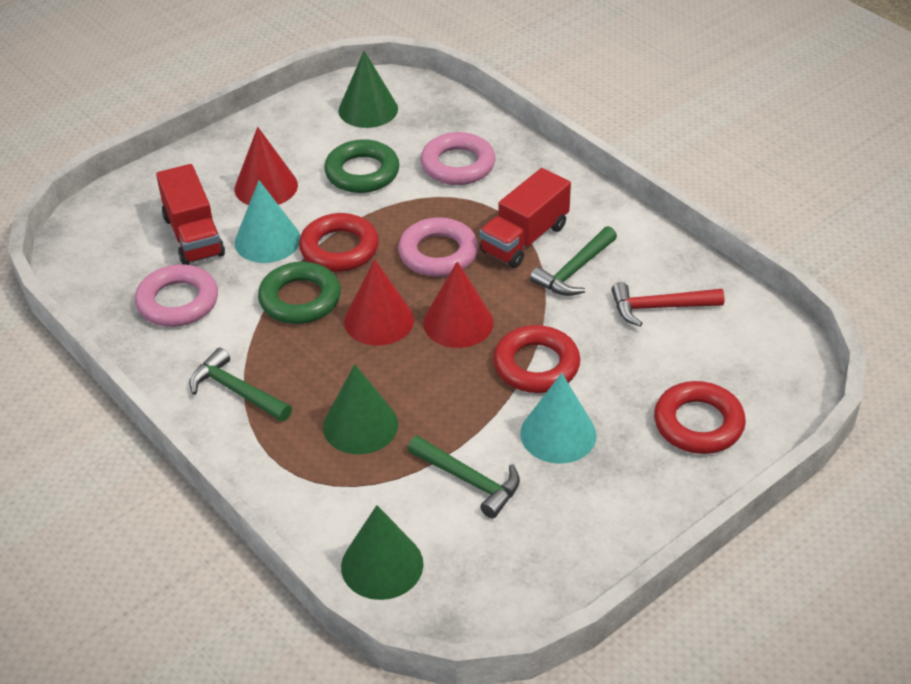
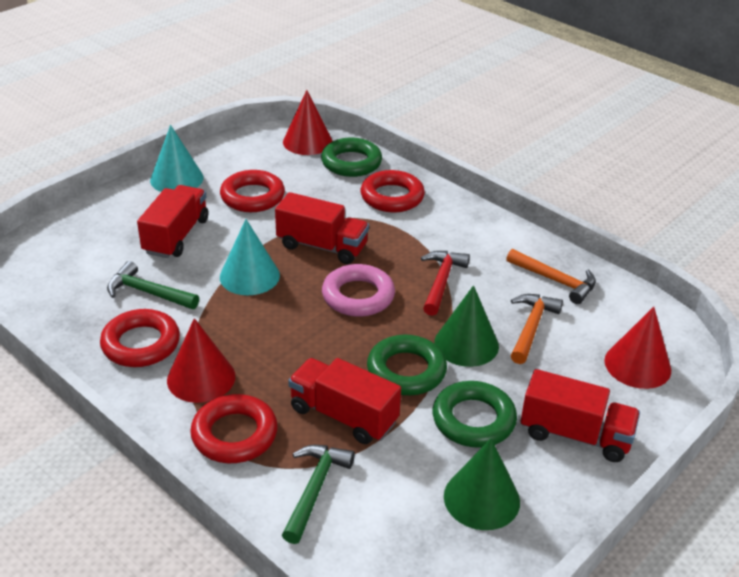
green cone: [323,364,398,454] [338,51,398,128] [341,505,424,600] = 3 -> [434,285,499,367] [444,438,520,530] = 2
green hammer: [189,348,292,422] [407,436,520,518] [530,226,617,296] = 3 -> [107,261,199,309] [282,445,355,544] = 2
green ring: [258,262,341,324] [324,139,400,193] = 2 -> [321,138,382,177] [367,334,447,395] [433,381,517,448] = 3
orange hammer: none = 0 -> [506,249,596,304] [511,294,563,364] = 2
pink ring: [135,264,218,327] [398,217,478,277] [421,132,495,185] = 3 -> [322,264,395,317] = 1
red ring: [299,213,379,272] [493,325,580,393] [654,381,746,454] = 3 -> [100,309,180,367] [190,394,278,463] [220,170,285,212] [361,170,425,212] = 4
red truck: [156,164,225,265] [479,168,571,268] = 2 -> [137,185,208,258] [275,192,369,264] [288,358,401,444] [521,369,640,462] = 4

